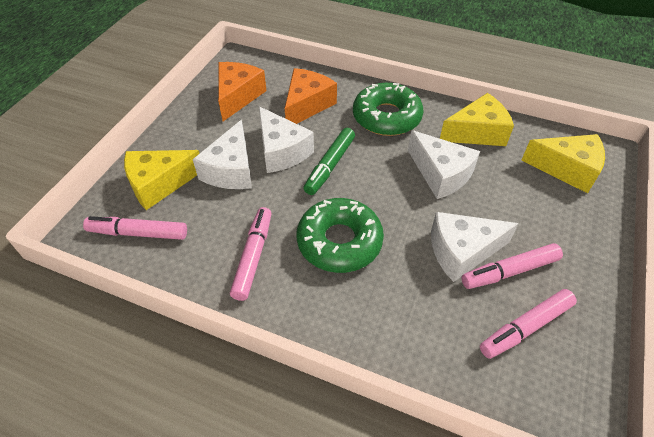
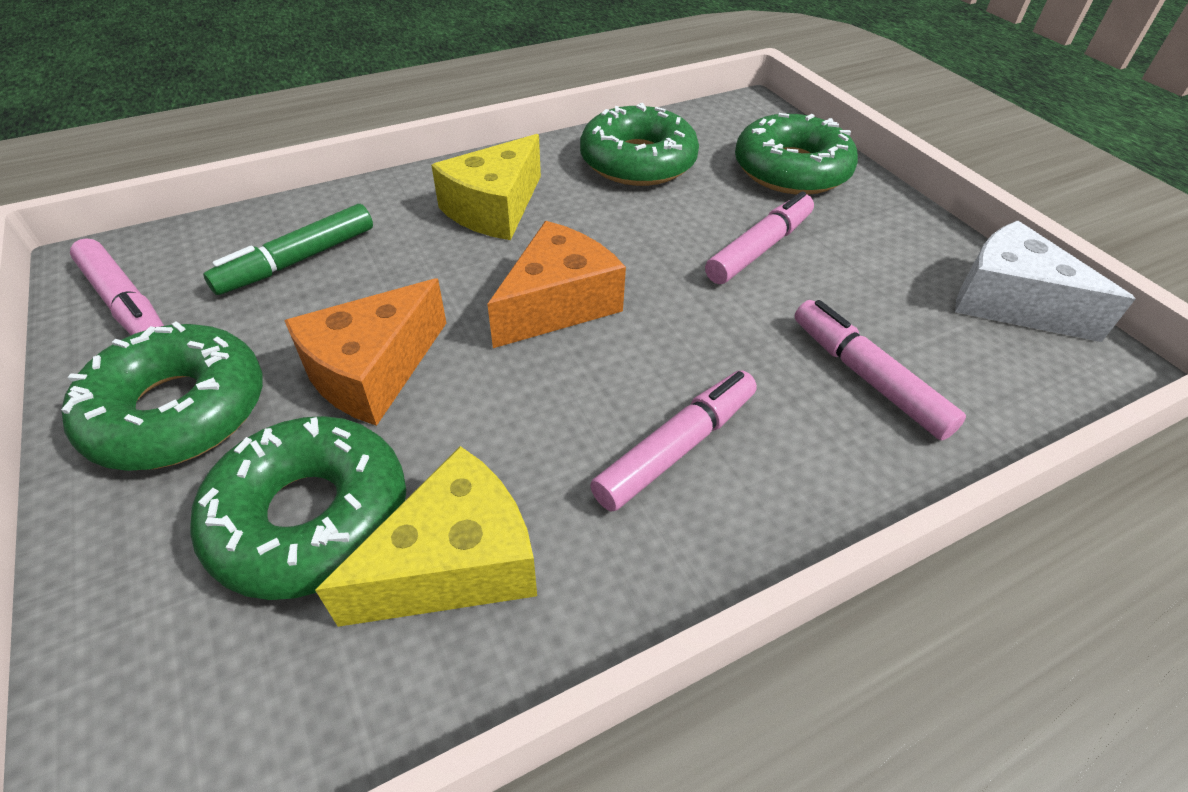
green donut: [297,198,384,273] [353,83,423,136] = 2 -> [61,321,263,471] [190,416,406,600] [580,103,699,186] [735,113,858,195] = 4
white cheese: [193,120,252,189] [259,106,314,173] [408,130,480,199] [431,212,519,282] = 4 -> [955,221,1135,342] = 1
yellow cheese: [124,150,200,210] [440,93,514,146] [521,134,605,193] = 3 -> [315,446,537,627] [431,134,541,240] = 2

